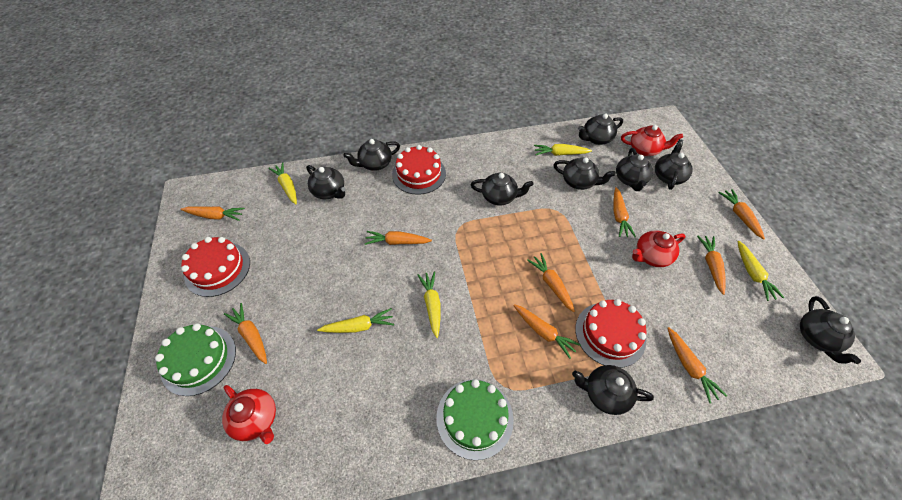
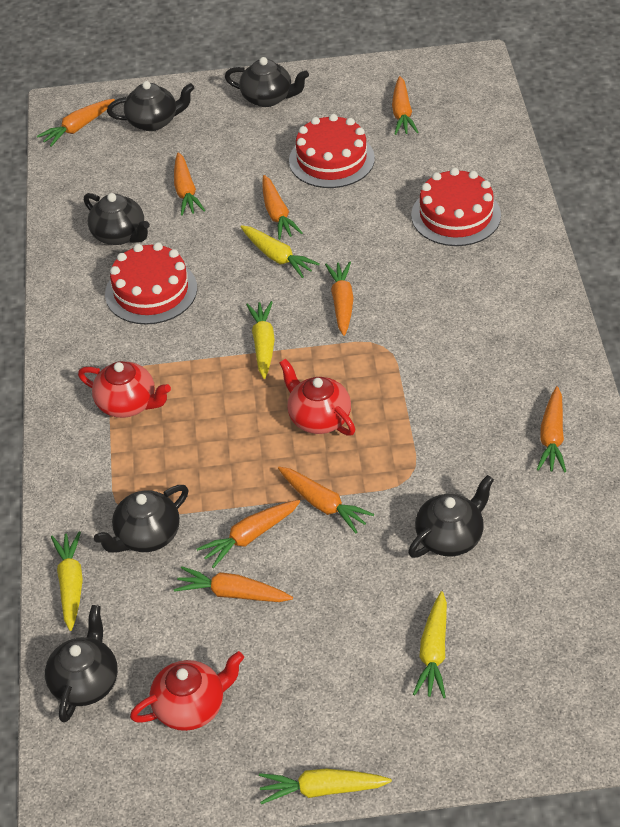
black teapot: [306,165,346,199] [343,139,400,171] [471,173,534,205] [554,157,616,190] [572,365,654,415] [578,114,623,145] [616,148,653,191] [655,139,693,190] [800,296,861,364] = 9 -> [45,605,118,723] [84,193,150,245] [94,485,188,553] [107,81,194,131] [225,57,309,107] [408,475,494,558] = 6
green cake: [155,323,236,396] [436,379,514,460] = 2 -> none = 0

